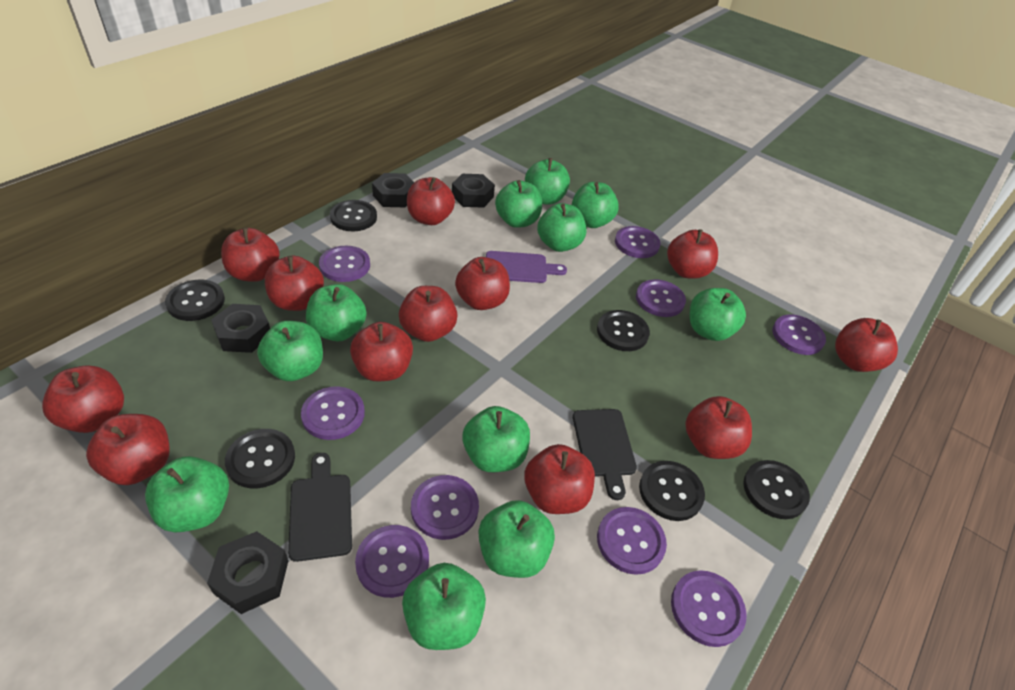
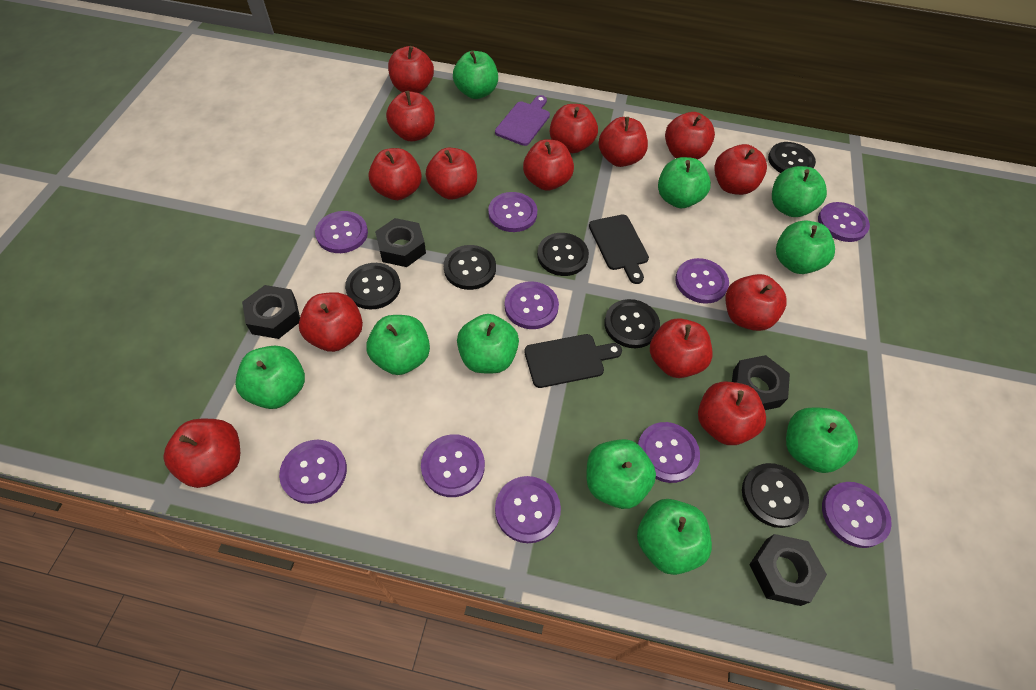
green apple: [145,456,229,533] [257,321,323,381] [306,284,367,341] [402,563,486,650] [463,406,530,472] [479,500,555,578] [495,180,542,228] [525,158,570,205] [537,203,586,252] [572,182,619,228] [689,288,746,341] = 11 -> [235,346,305,409] [366,315,430,375] [453,51,498,99] [457,314,519,373] [586,439,656,509] [637,499,712,575] [658,157,711,208] [772,166,827,217] [776,220,835,274] [786,407,858,473] = 10
purple button: [301,387,365,440] [319,246,370,282] [355,525,429,598] [411,475,479,540] [597,507,667,575] [615,226,661,258] [636,279,686,317] [671,570,746,647] [772,315,826,355] = 9 -> [279,440,347,504] [315,211,368,253] [421,434,485,497] [488,192,537,232] [495,476,561,543] [505,281,559,329] [637,422,700,483] [675,258,729,304] [818,202,870,242] [822,482,892,548] = 10
red apple: [42,365,124,433] [86,414,170,485] [221,228,280,282] [265,256,324,311] [350,322,413,381] [399,286,458,342] [407,177,455,225] [455,257,510,310] [524,444,595,514] [667,229,718,279] [685,396,752,459] [835,318,898,372] = 12 -> [164,419,240,488] [299,292,363,352] [369,148,422,200] [386,91,435,141] [388,46,434,93] [426,148,477,200] [523,139,574,191] [550,104,598,153] [599,117,648,167] [650,318,713,378] [665,112,715,159] [698,381,766,445] [714,144,767,195] [726,274,787,331] = 14

